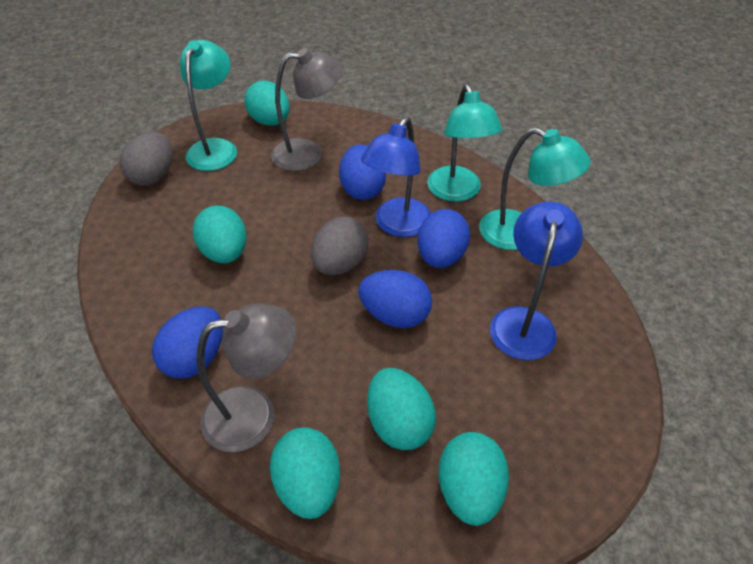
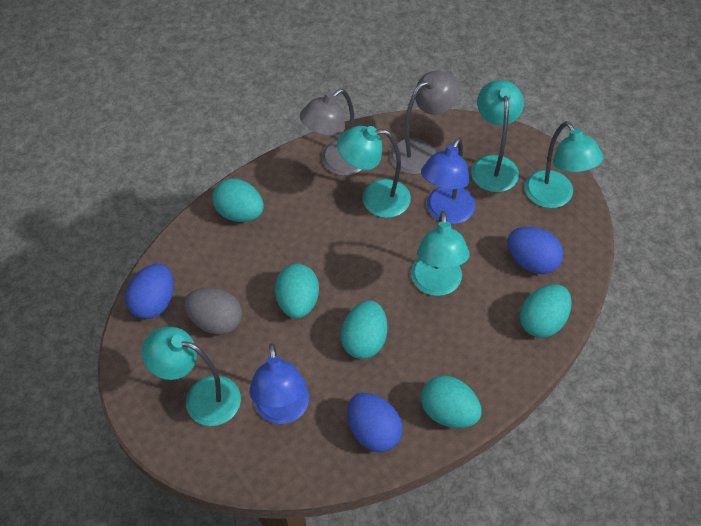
blue egg: [152,306,223,379] [339,144,386,200] [358,270,432,328] [417,209,470,268] = 4 -> [125,264,174,319] [347,393,403,452] [508,227,563,274] = 3
grey egg: [120,132,172,186] [311,217,368,275] = 2 -> [184,288,242,335] = 1
turquoise lamp: [180,40,237,171] [427,84,502,202] [479,127,591,250] = 3 -> [142,327,241,426] [337,126,411,218] [411,211,469,296] [471,80,524,192] [525,121,603,208] = 5

